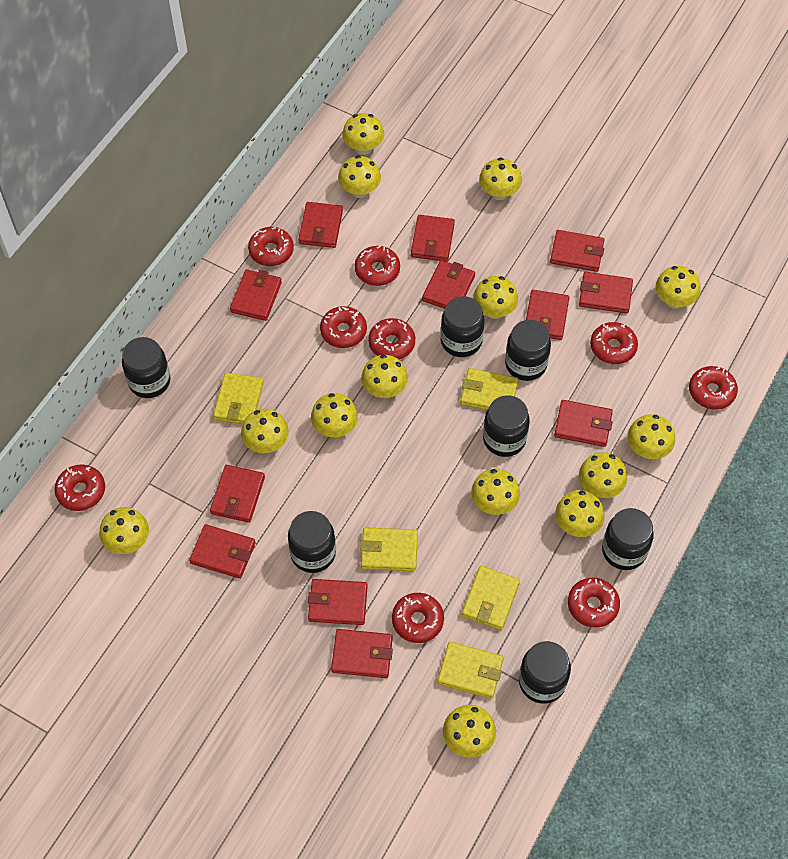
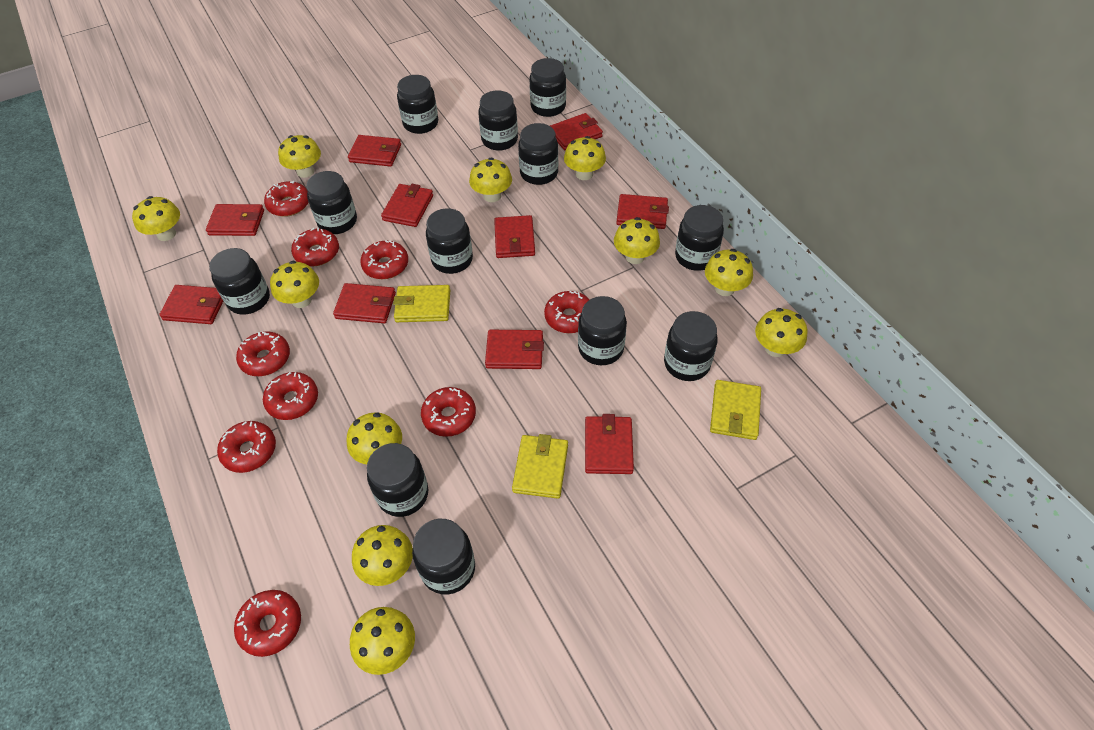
black jar: [122,337,170,398] [288,511,336,573] [441,296,485,357] [483,395,530,457] [505,320,551,381] [519,641,571,704] [602,508,654,570] = 7 -> [209,248,270,315] [306,171,357,234] [367,443,428,517] [397,75,438,134] [412,519,475,595] [426,208,473,274] [478,90,518,151] [518,123,558,185] [530,58,566,117] [578,296,627,365] [664,311,718,381] [675,205,724,271] = 12
red wallet: [189,524,256,579] [210,465,265,523] [230,269,282,321] [298,202,343,248] [308,579,368,625] [331,629,393,678] [411,215,455,262] [422,260,475,309] [526,290,569,340] [550,230,604,272] [554,400,613,447] [579,272,633,314] = 12 -> [159,285,223,324] [206,204,264,236] [333,283,396,323] [348,135,401,167] [381,184,433,227] [485,330,544,369] [494,215,535,258] [550,113,603,151] [585,414,634,474] [616,194,669,229] = 10
yellow mushroom: [99,507,149,554] [241,409,289,453] [311,393,358,437] [338,155,381,198] [342,113,384,155] [361,354,408,398] [443,705,496,758] [471,469,520,515] [473,276,518,319] [479,157,522,200] [555,490,605,537] [579,452,627,498] [627,414,675,459] [655,266,701,309] = 14 -> [132,196,180,241] [270,261,319,308] [278,135,321,178] [346,412,402,464] [350,607,415,675] [352,525,413,586] [469,157,512,202] [564,136,606,180] [614,217,660,264] [705,249,753,296] [755,308,808,357] = 11
yellow wallet: [213,373,264,424] [360,527,418,571] [437,641,504,699] [460,368,519,410] [462,566,520,630] = 5 -> [393,285,450,322] [512,434,568,499] [710,380,761,440] = 3

